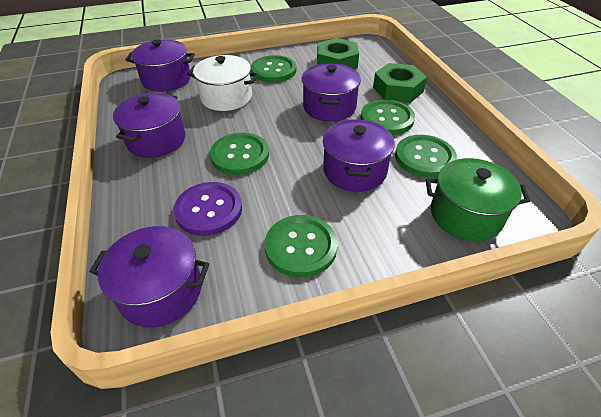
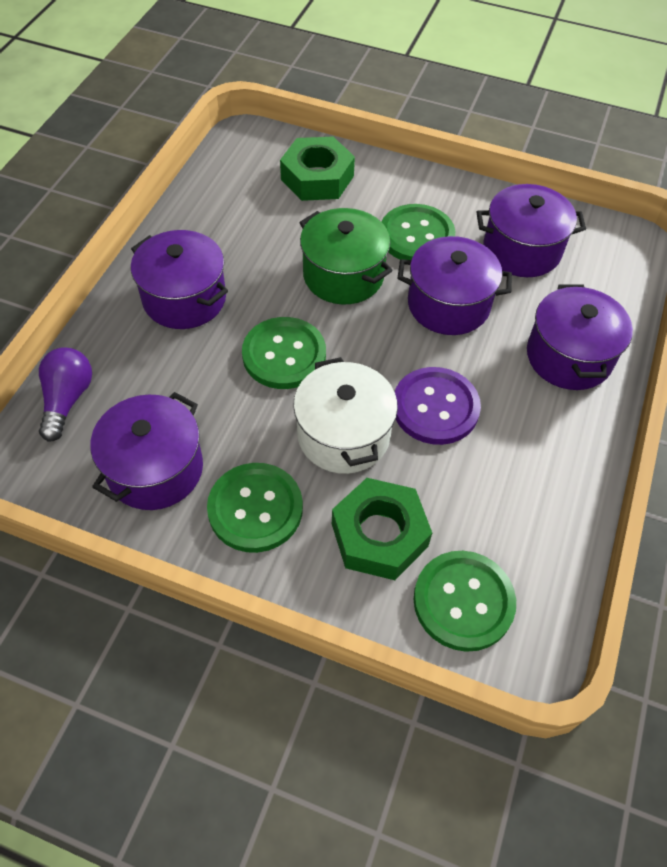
green button: [210,133,269,175] [251,55,296,83] [264,215,338,278] [361,99,415,135] [395,135,457,178] = 5 -> [207,463,303,553] [242,317,326,389] [382,204,455,260] [413,551,516,652] = 4
purple light bulb: none = 0 -> [39,347,92,442] = 1

